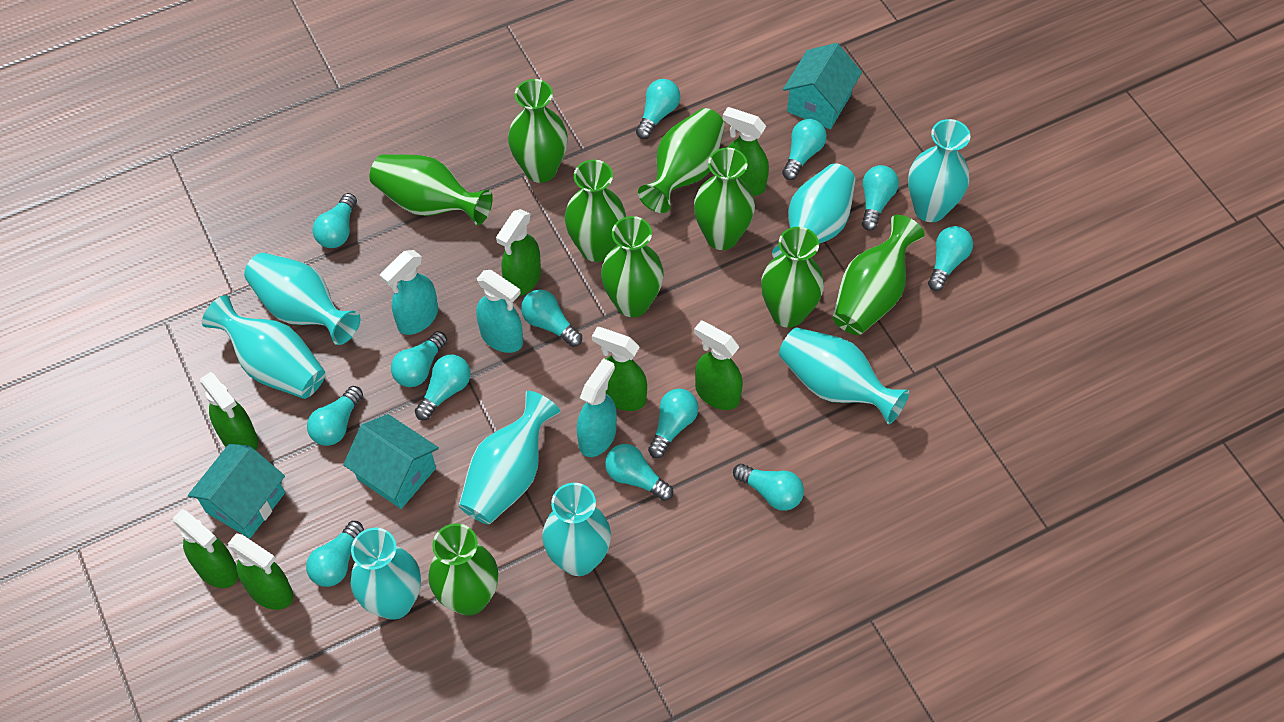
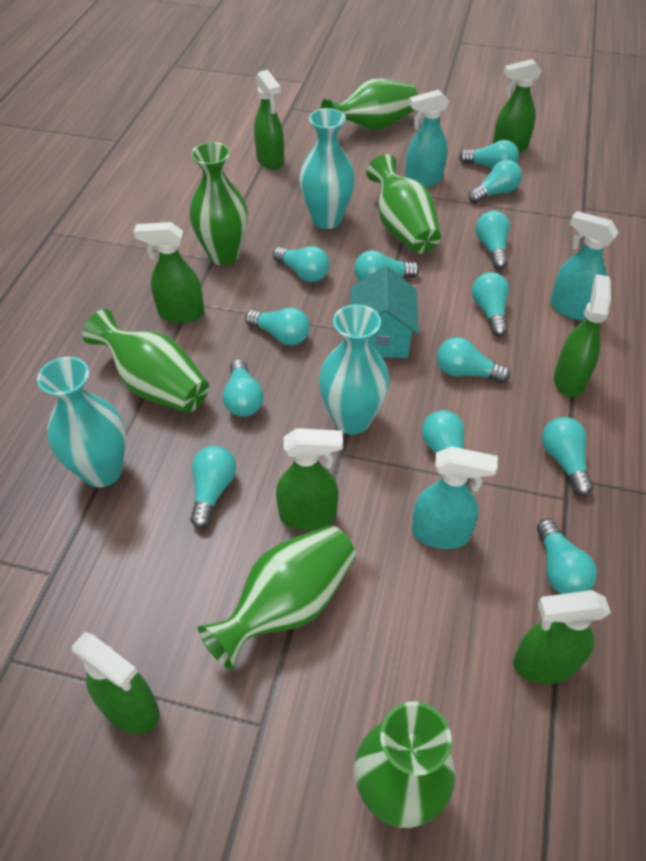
green vase: [370,154,493,225] [428,523,498,616] [508,79,568,183] [565,160,626,262] [601,216,664,317] [638,108,725,213] [694,147,755,250] [761,227,824,328] [833,215,925,335] = 9 -> [83,309,209,413] [189,142,248,265] [198,525,356,670] [321,79,418,130] [354,701,455,828] [366,154,441,254] = 6
turquoise house: [188,444,285,538] [343,414,439,509] [783,43,862,129] = 3 -> [350,266,419,358] = 1
turquoise vase: [202,295,325,399] [244,253,360,345] [351,528,421,620] [459,391,560,525] [542,483,611,576] [772,163,856,258] [779,328,909,424] [908,119,970,222] = 8 -> [37,357,126,487] [299,108,355,229] [319,304,390,435] = 3

